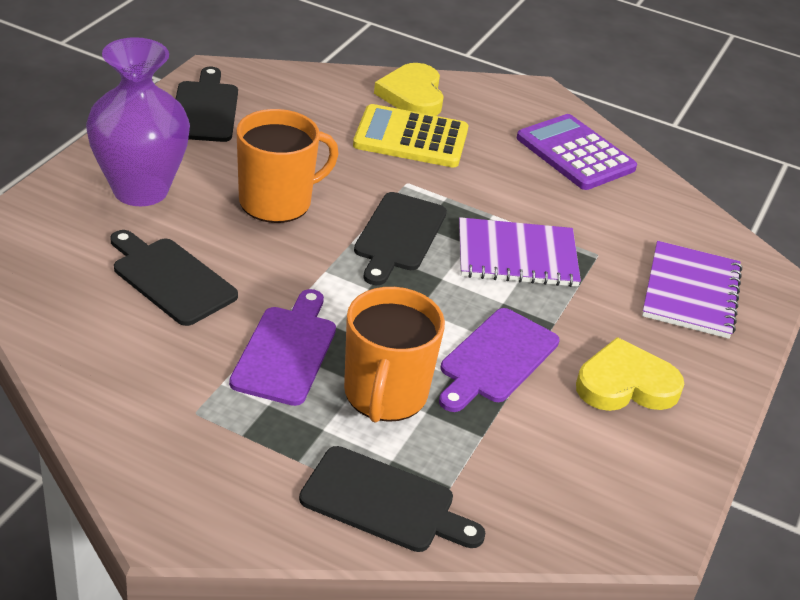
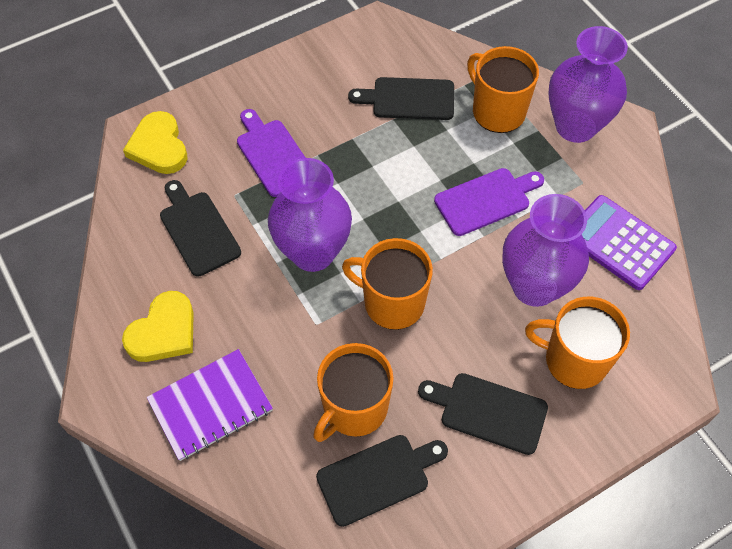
orange mug: [236,109,339,223] [344,287,445,423] = 2 -> [313,343,394,442] [342,238,433,330] [467,46,539,133] [525,297,630,389] = 4
purple notebook: [459,217,581,287] [642,241,742,339] = 2 -> [147,349,273,461] = 1
purple vase: [86,37,190,206] = 1 -> [268,158,352,272] [502,194,589,307] [548,26,628,143] = 3
yellow calculator: [353,104,468,168] = 1 -> none = 0

